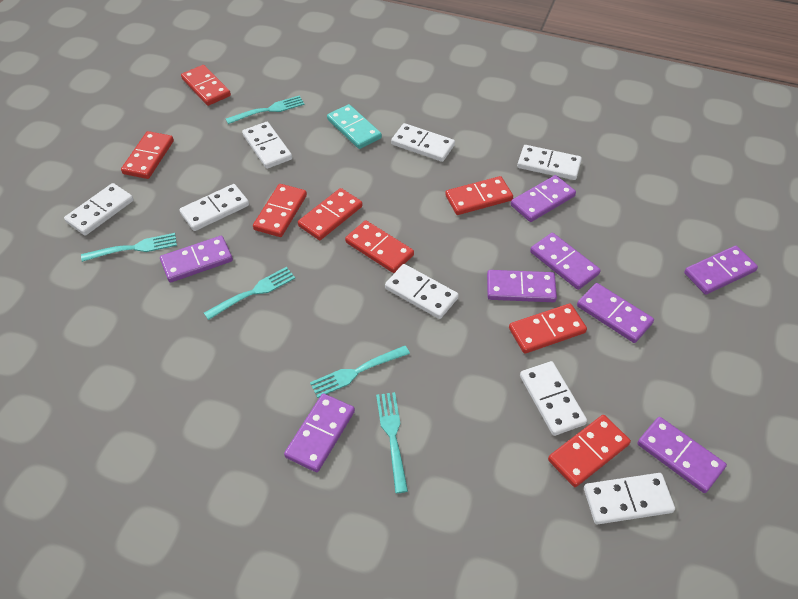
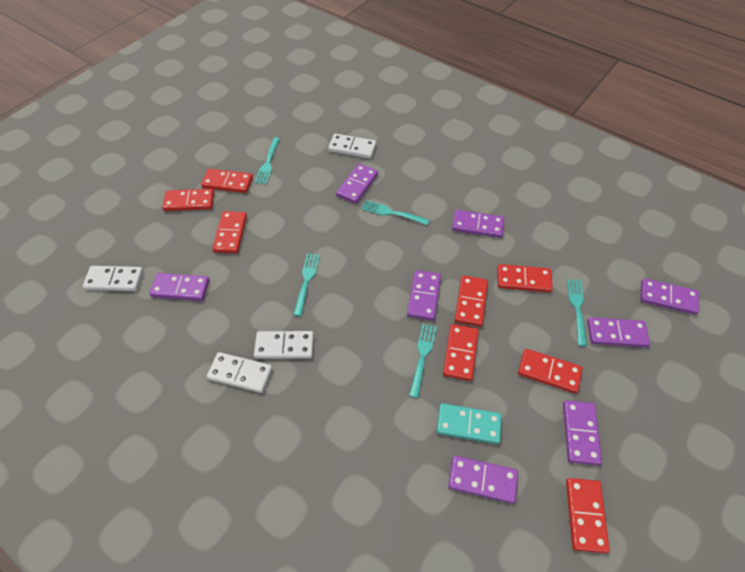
white domino: [64,183,134,235] [179,184,249,231] [242,122,292,169] [385,264,459,319] [391,123,455,162] [517,145,582,180] [520,361,587,436] [584,473,675,525] = 8 -> [83,266,143,291] [207,352,272,393] [254,331,314,359] [328,134,376,158] = 4

